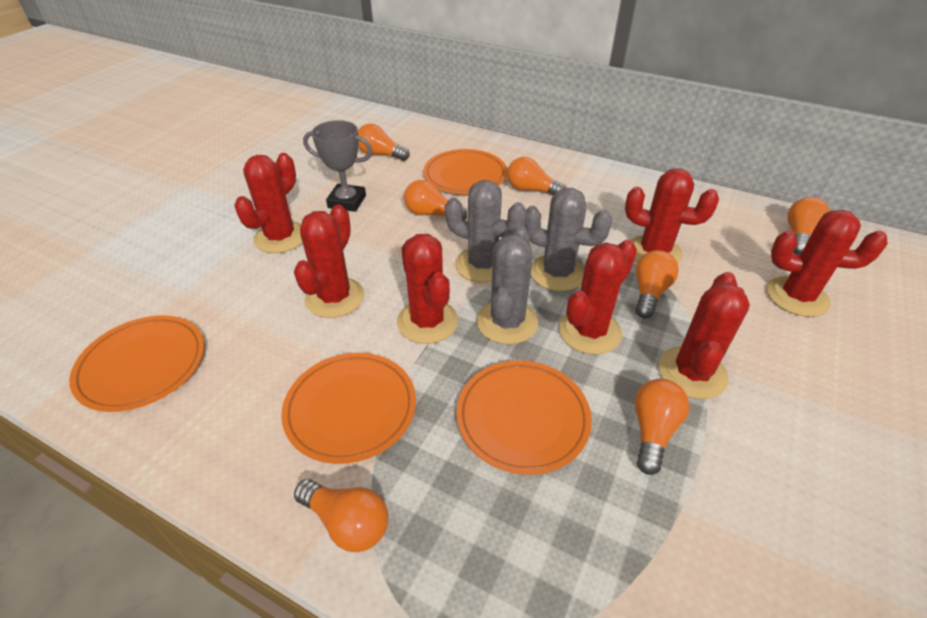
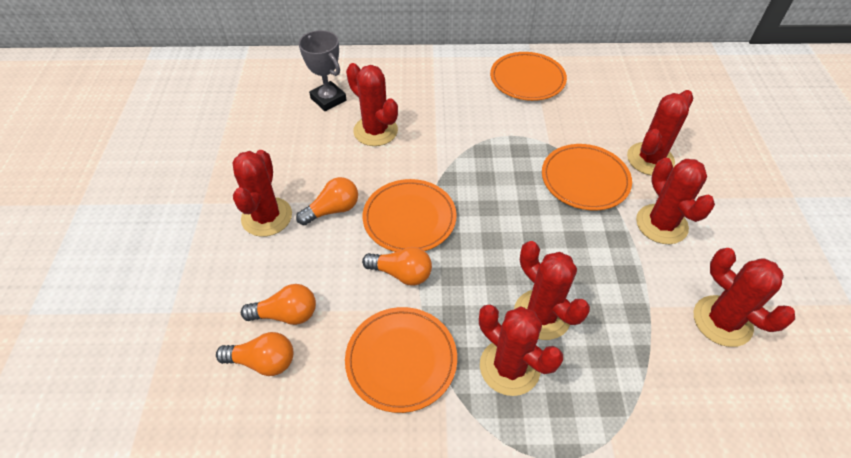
grey cactus: [445,180,527,283] [477,226,538,345] [525,188,613,291] = 3 -> none = 0
orange light bulb: [294,479,388,552] [358,123,410,161] [404,180,467,220] [507,157,566,195] [635,379,689,475] [636,250,679,318] [787,197,830,255] = 7 -> [216,332,293,376] [241,284,316,325] [296,177,358,225] [362,247,432,286] = 4

